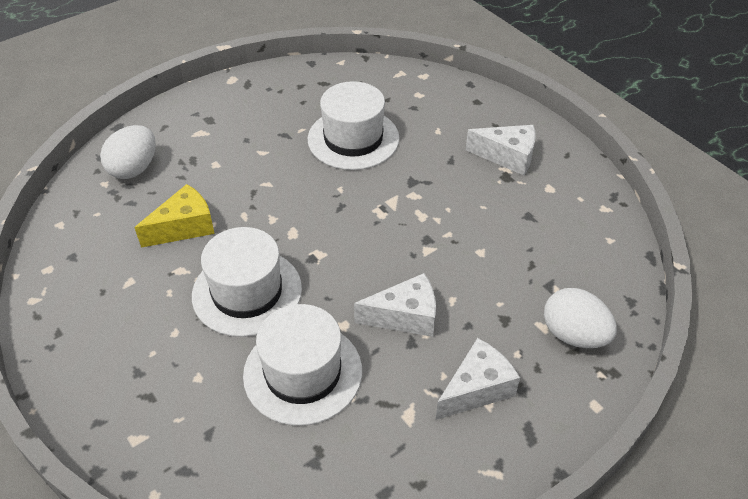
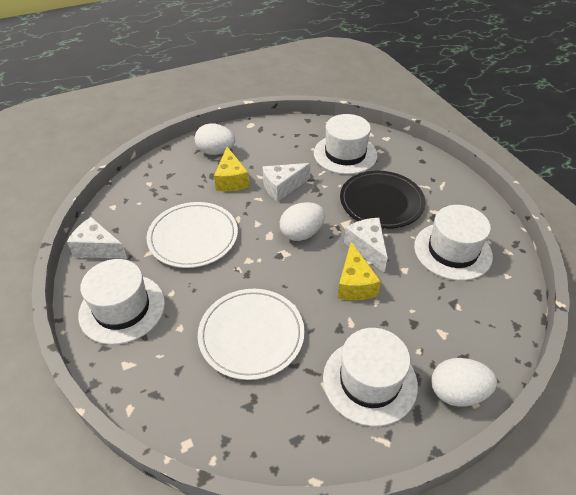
black plate: none = 0 -> [340,171,426,229] = 1
white egg: [100,125,156,179] [544,288,617,348] = 2 -> [195,123,235,155] [280,202,325,241] [431,358,497,407] = 3
white hat: [192,227,302,337] [243,304,362,426] [308,81,399,170] = 3 -> [78,259,165,345] [314,114,377,174] [323,328,418,426] [414,205,493,281] = 4
white plate: none = 0 -> [147,202,238,268] [198,289,305,380] = 2
yellow cheese: [134,184,215,248] = 1 -> [214,147,249,191] [337,242,381,300] = 2

